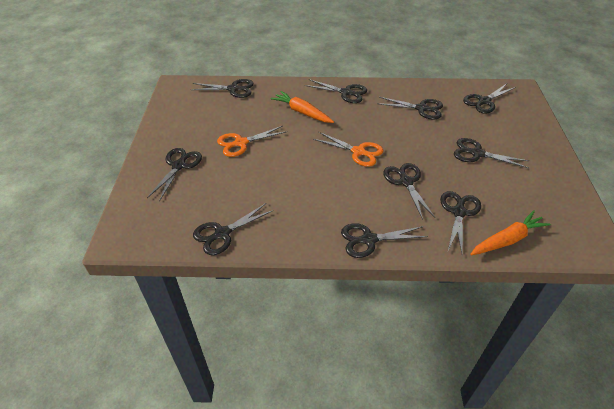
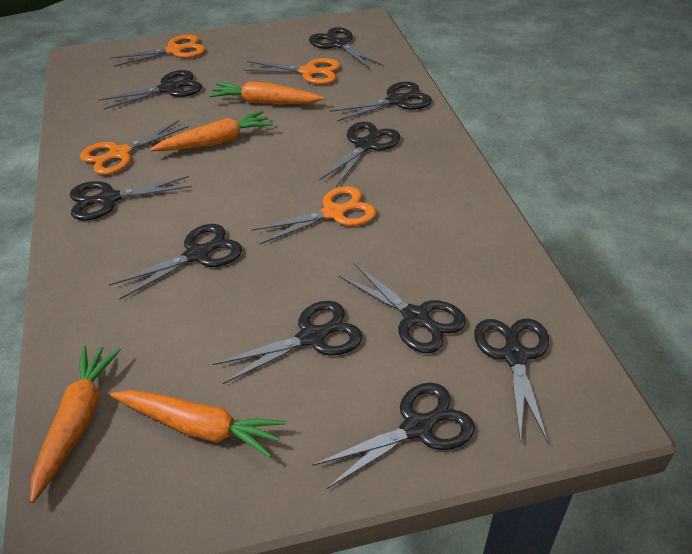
orange carrot: [271,91,334,123] [470,210,550,255] = 2 -> [30,345,121,503] [110,390,286,458] [150,111,273,151] [209,81,325,104] = 4
orange scissors: [217,126,287,157] [313,132,383,167] = 2 -> [80,120,189,175] [110,34,205,67] [243,58,340,85] [251,186,376,244] = 4

